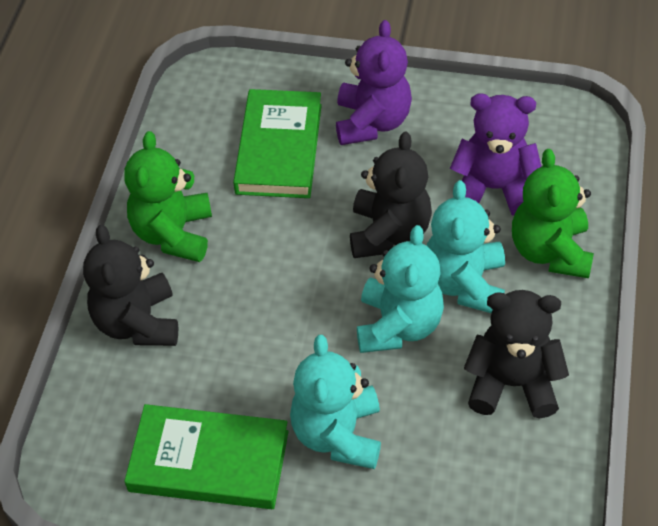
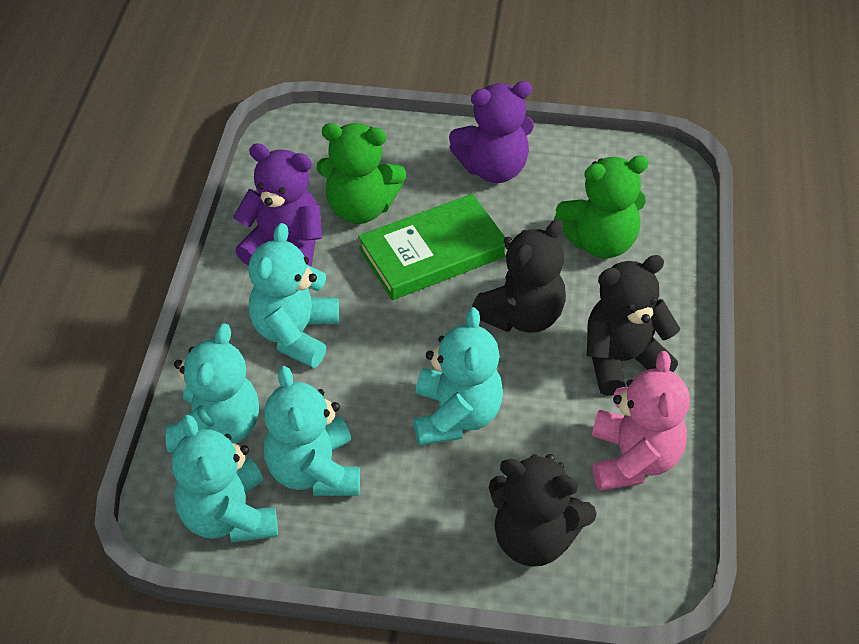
green book: [124,404,288,509] [233,89,322,198] = 2 -> [358,194,506,300] = 1
pink teddy bear: none = 0 -> [592,351,690,491] = 1
turquoise teddy bear: [290,335,381,469] [357,225,444,353] [426,180,505,313] = 3 -> [166,323,259,453] [172,415,278,543] [248,223,339,368] [264,366,360,496] [414,307,503,446] = 5

